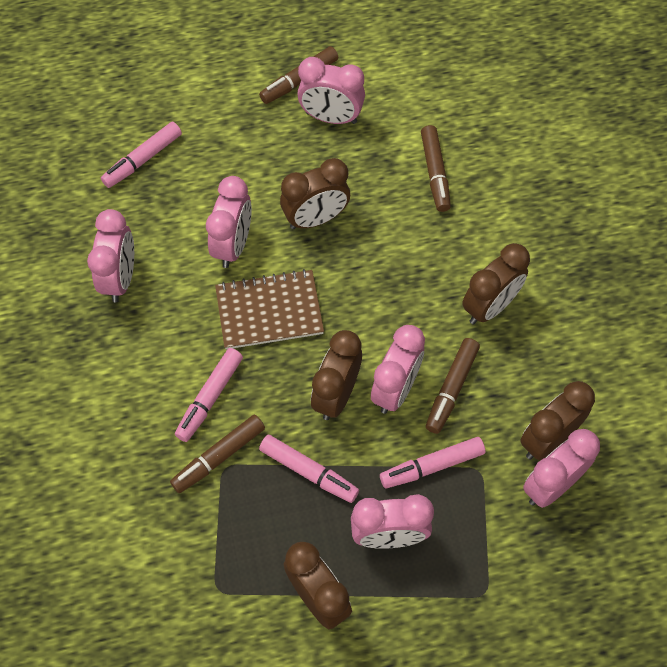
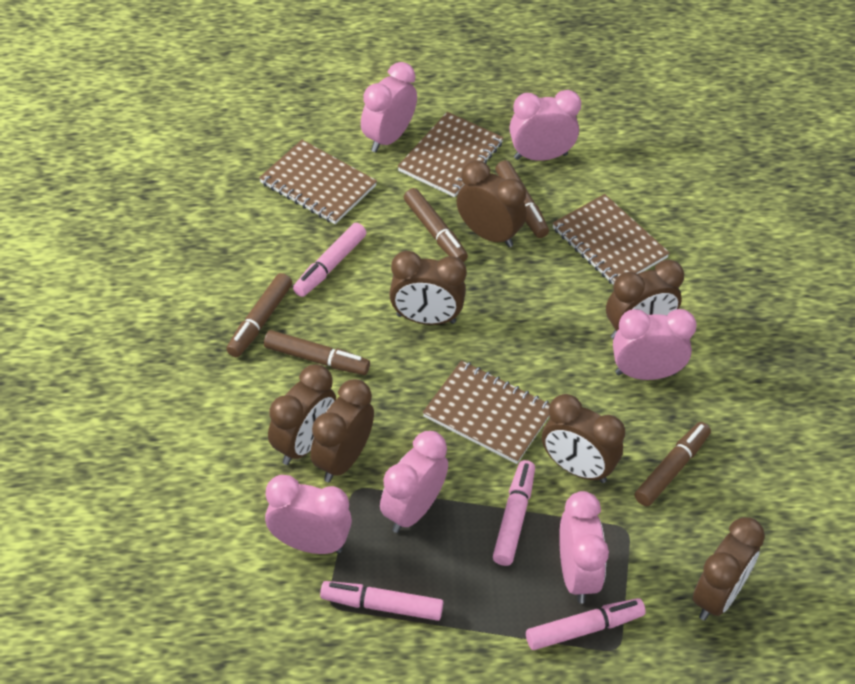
brown clock: [280,158,350,229] [284,542,352,629] [311,330,362,420] [462,243,530,324] [520,381,595,460] = 5 -> [268,364,336,465] [310,379,374,482] [389,251,466,325] [457,160,526,247] [542,394,625,483] [606,260,684,339] [693,517,765,621] = 7
brown marker: [170,415,265,493] [259,46,339,104] [421,125,451,212] [426,338,480,434] = 4 -> [226,273,292,357] [264,330,370,375] [404,188,468,262] [495,160,549,238] [635,422,711,506] = 5
brown notebook: [215,269,324,349] = 1 -> [259,140,377,224] [397,112,504,197] [423,360,550,464] [552,194,670,285] = 4

